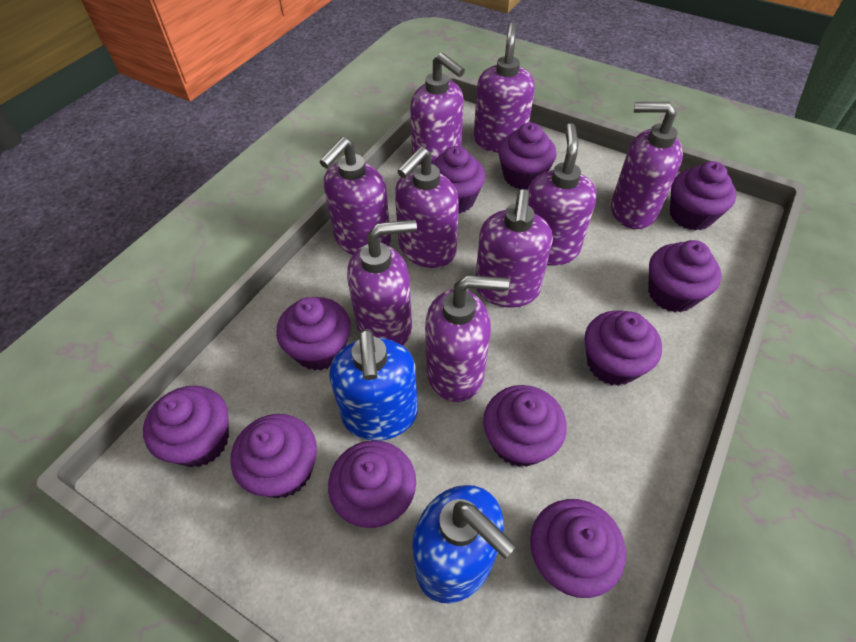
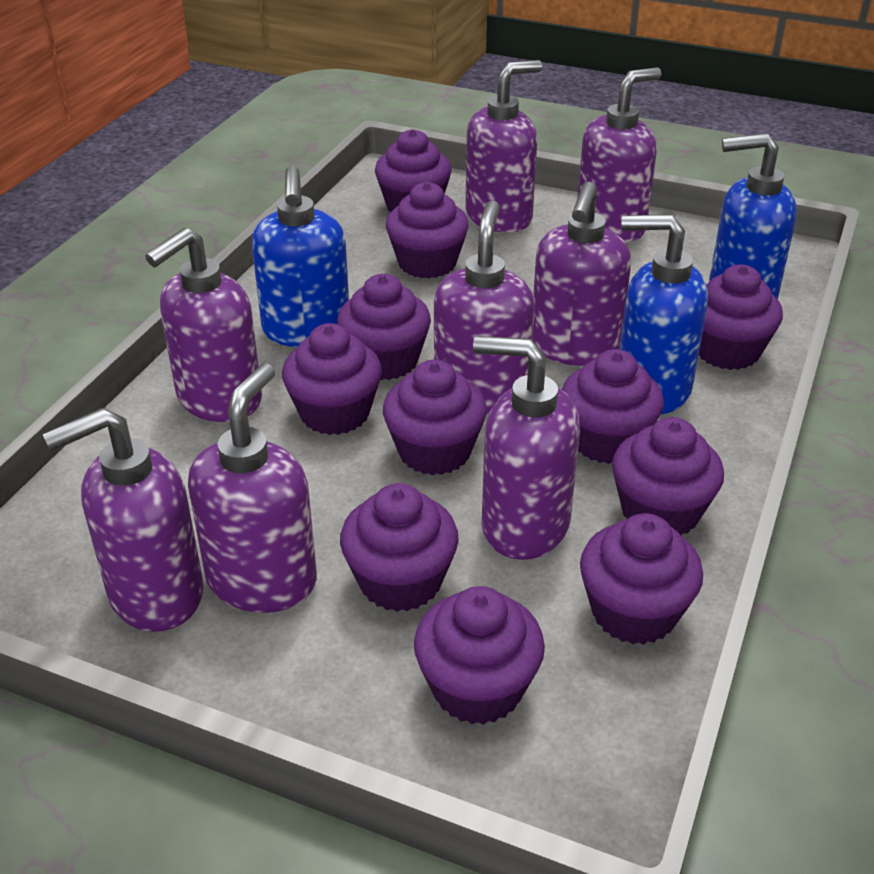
blue soap dispenser: [329,329,418,441] [412,485,516,604] = 2 -> [252,166,349,347] [620,214,708,414] [709,133,797,300] = 3
purple soap dispenser: [320,137,391,255] [347,220,417,345] [395,147,459,268] [410,53,465,166] [425,275,509,402] [474,22,535,153] [476,189,553,308] [528,123,597,266] [611,102,683,229] = 9 -> [43,408,203,632] [145,228,262,422] [188,363,317,613] [434,201,535,415] [465,60,542,233] [473,336,580,560] [532,181,631,366] [577,68,662,242] = 8

